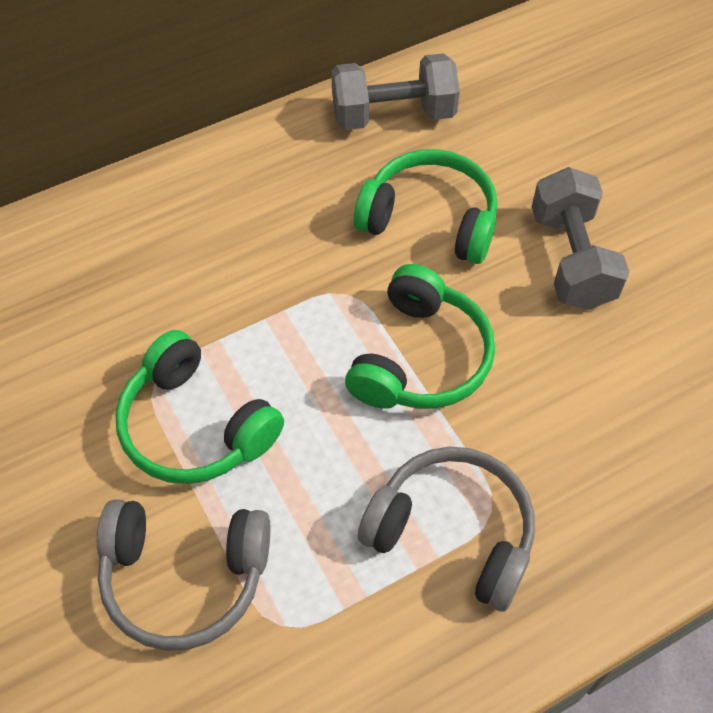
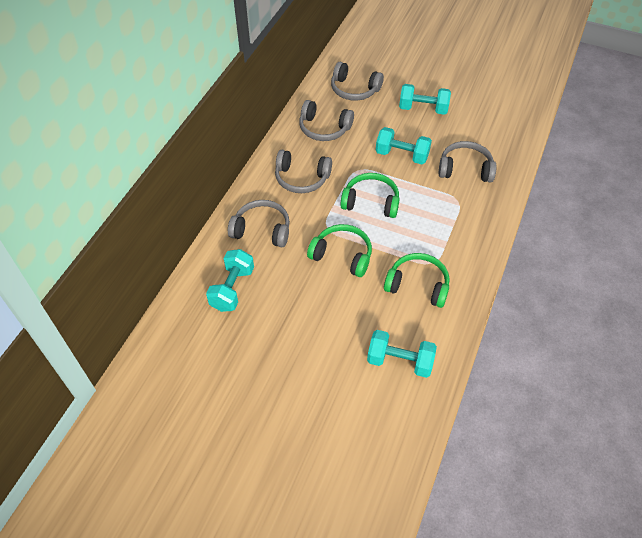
grey dumbbell: [331,53,460,130] [532,167,629,310] = 2 -> none = 0
grey headphones: [97,499,270,651] [358,447,535,612] = 2 -> [228,200,290,247] [275,150,332,193] [299,100,354,141] [331,62,384,101] [439,141,497,183] = 5
turquoise dumbbell: none = 0 -> [206,249,254,312] [367,330,437,378] [376,127,432,164] [399,84,451,115] = 4

